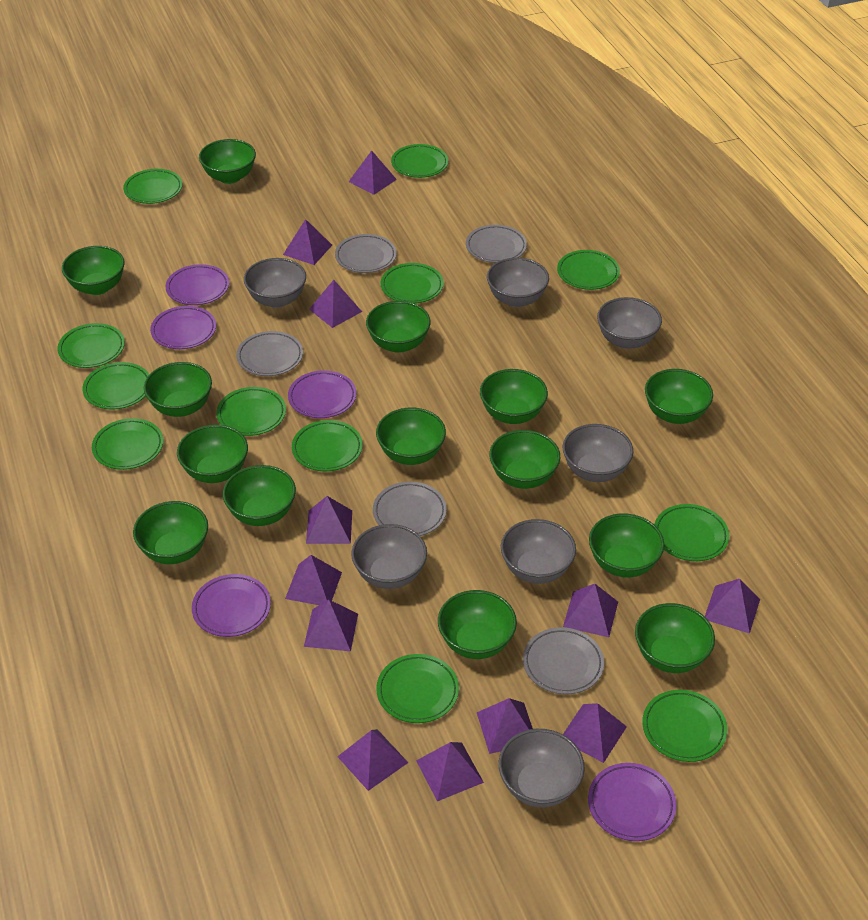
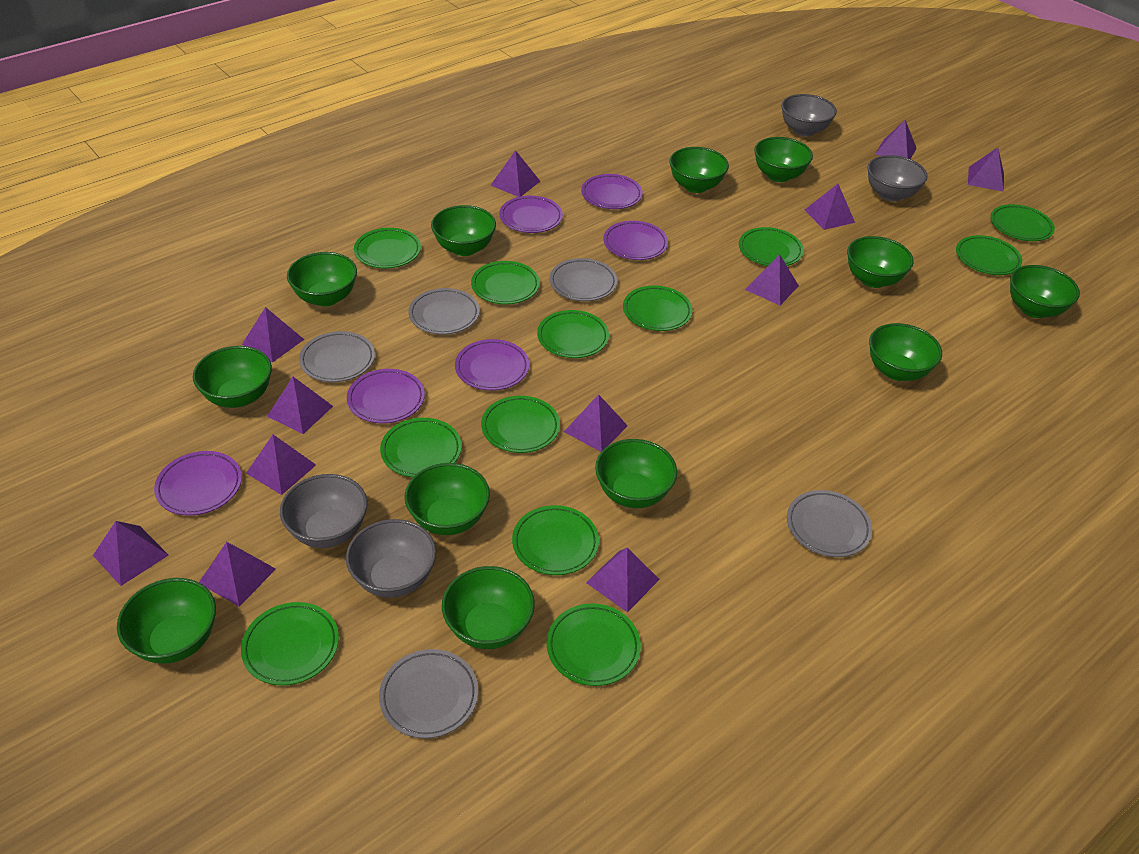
green bowl: [62,246,124,295] [133,501,208,564] [144,362,212,417] [177,425,248,483] [199,139,256,184] [223,465,296,526] [366,301,431,353] [376,408,446,465] [438,590,517,659] [480,369,548,424] [489,430,560,489] [589,513,664,577] [635,603,715,673] [645,369,713,424] = 14 -> [117,578,216,664] [193,346,272,408] [287,252,357,306] [404,463,490,535] [431,205,496,256] [442,566,535,649] [595,439,677,508] [669,147,729,193] [754,137,813,182] [847,236,914,288] [869,323,942,381] [1010,265,1080,318] = 12
grey bowl: [244,258,306,308] [351,524,427,589] [487,257,549,307] [499,729,585,808] [501,519,576,584] [563,424,633,482] [597,297,662,349] = 7 -> [280,474,367,548] [346,519,436,598] [781,94,837,137] [867,155,928,201] = 4
purple plate: [150,306,216,349] [166,264,229,305] [192,574,271,637] [288,370,356,418] [588,763,676,841] = 5 -> [154,451,242,516] [347,369,425,423] [455,339,529,391] [499,196,563,233] [581,174,643,209] [603,221,668,260] = 6

